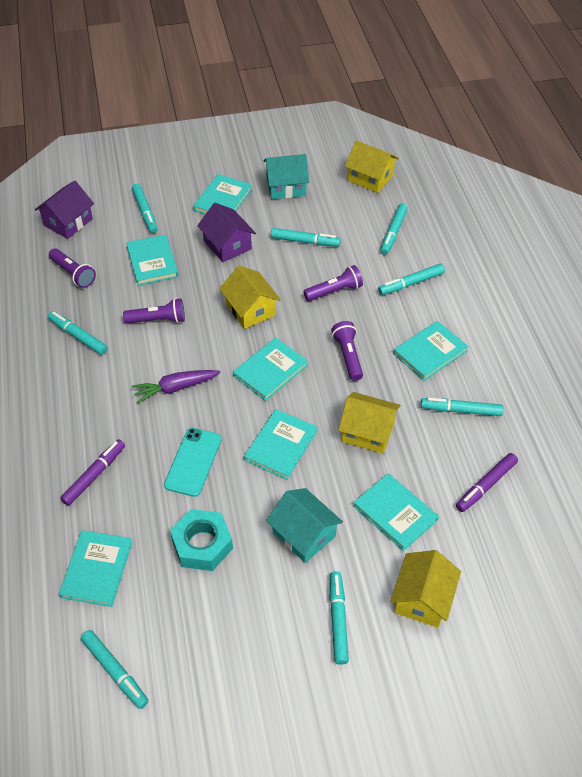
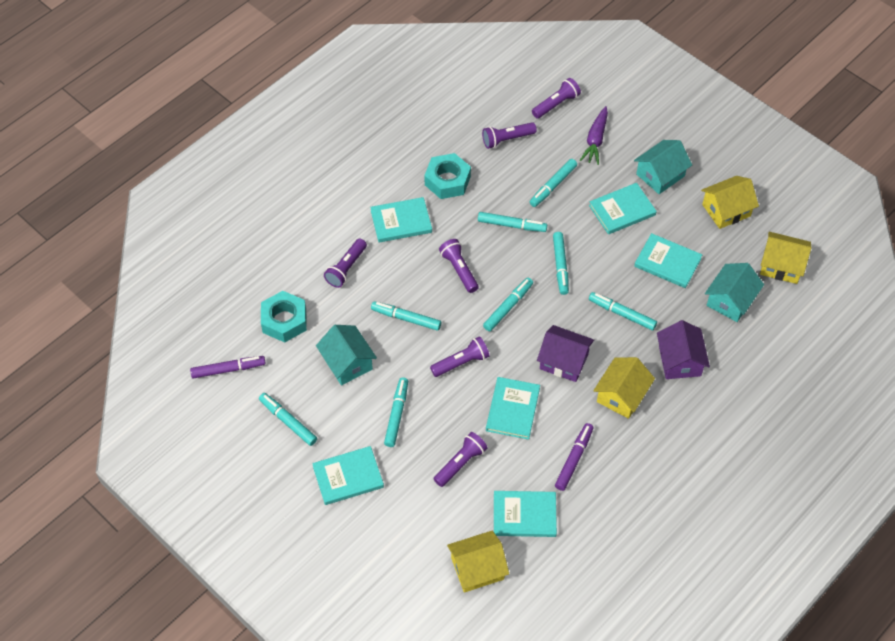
purple flashlight: [49,248,96,288] [123,298,185,324] [303,265,363,301] [331,321,363,381] = 4 -> [324,239,367,288] [430,336,490,377] [434,432,488,487] [439,239,479,293] [482,122,537,149] [532,78,581,119] = 6
turquoise book: [59,530,132,607] [126,234,179,286] [193,174,252,214] [233,338,308,401] [244,409,317,480] [353,473,439,551] [393,321,469,381] = 7 -> [312,446,384,505] [370,197,432,243] [486,377,540,440] [494,491,557,537] [589,183,656,234] [634,233,702,288] = 6
turquoise house: [264,154,309,199] [266,488,343,563] = 2 -> [316,325,377,385] [634,140,692,194] [705,263,764,322] = 3
turquoise nut: [170,509,233,571] = 1 -> [261,291,307,342] [424,153,471,199] = 2
turquoise phone: [164,428,222,497] = 1 -> none = 0

